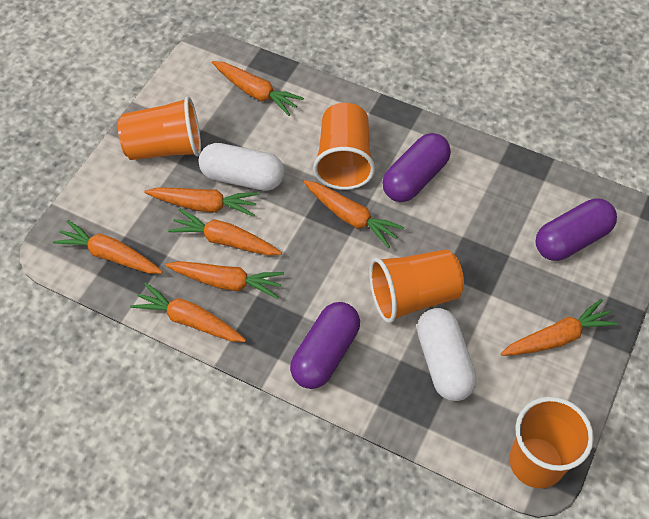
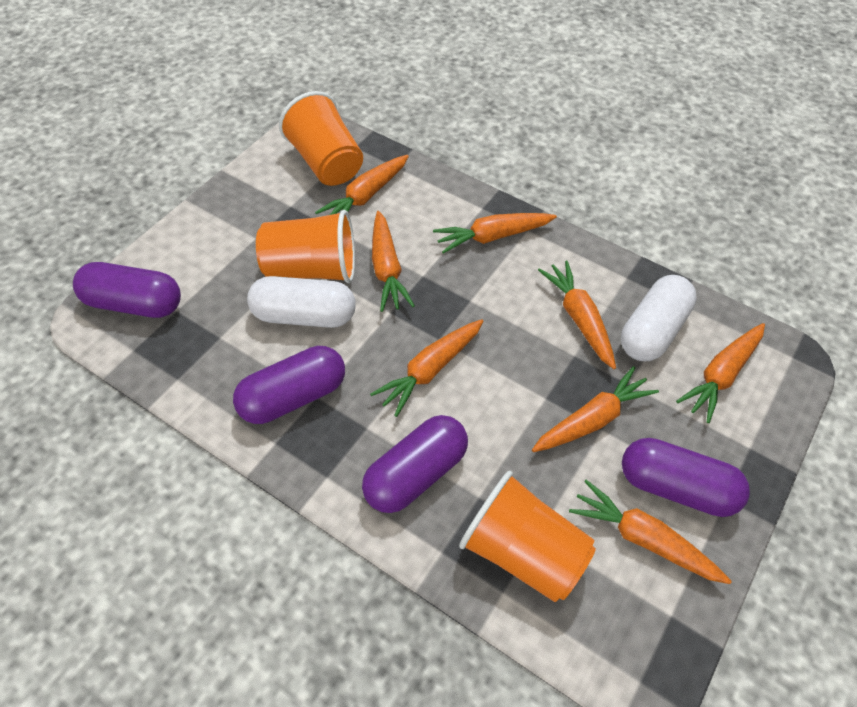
orange cup: [118,96,201,160] [313,103,375,190] [369,249,464,323] [509,397,594,488] = 4 -> [256,210,355,283] [279,91,363,186] [459,471,596,602] = 3
purple capsule: [290,302,360,389] [382,133,451,202] [535,198,617,261] = 3 -> [73,262,181,318] [233,346,345,424] [362,415,468,513] [622,438,750,517] = 4

